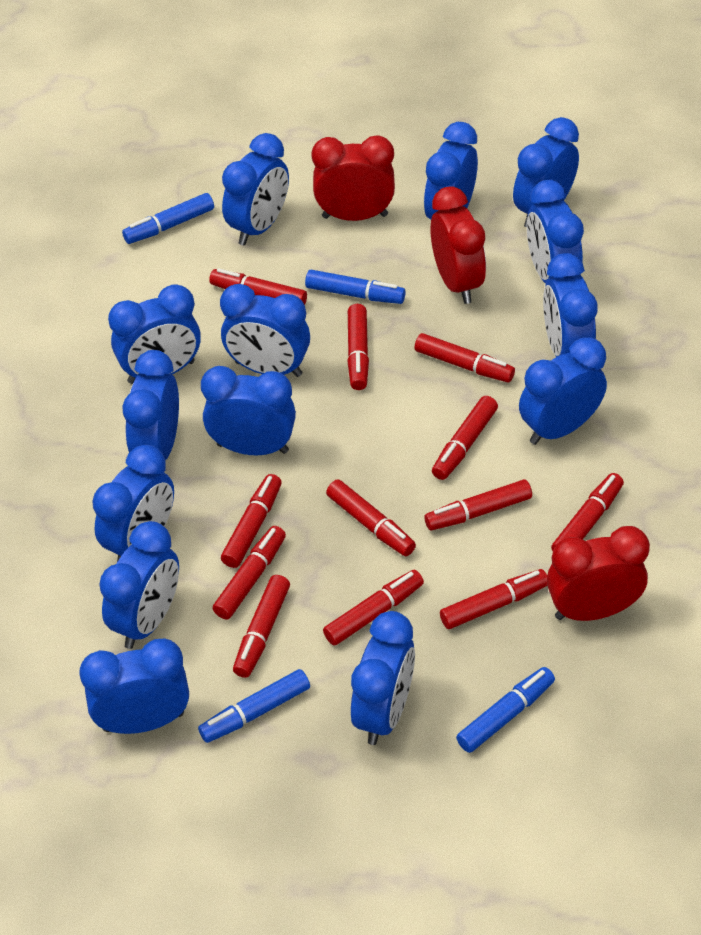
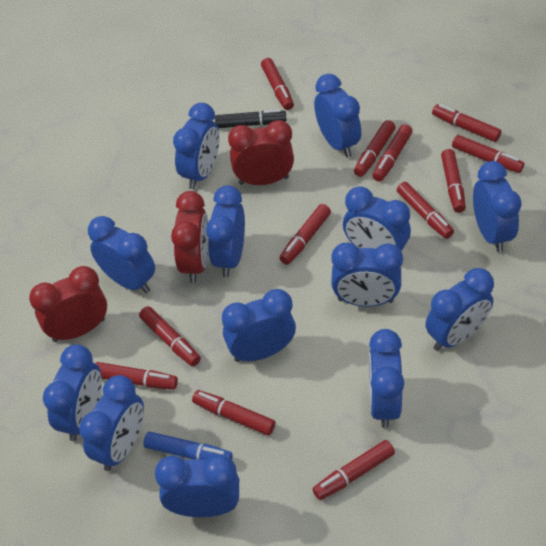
black marker: none = 0 -> [215,109,286,128] = 1
blue clock: [80,639,189,734] [92,445,174,562] [99,521,179,649] [108,284,201,384] [122,350,179,460] [201,366,296,455] [220,284,310,377] [222,133,289,245] [351,611,415,745] [424,122,478,220] [513,117,579,227] [519,337,607,445] [527,180,584,284] [543,253,597,357] = 14 -> [43,344,102,441] [79,375,144,471] [88,216,155,293] [155,454,239,517] [173,103,220,189] [206,185,245,277] [222,289,296,362] [314,74,361,158] [331,243,403,307] [343,186,411,251] [369,329,404,428] [425,268,494,351] [473,161,522,252] = 13
blue marker: [122,193,214,244] [198,669,310,743] [305,270,405,304] [456,667,555,753] = 4 -> [143,432,233,460] = 1

